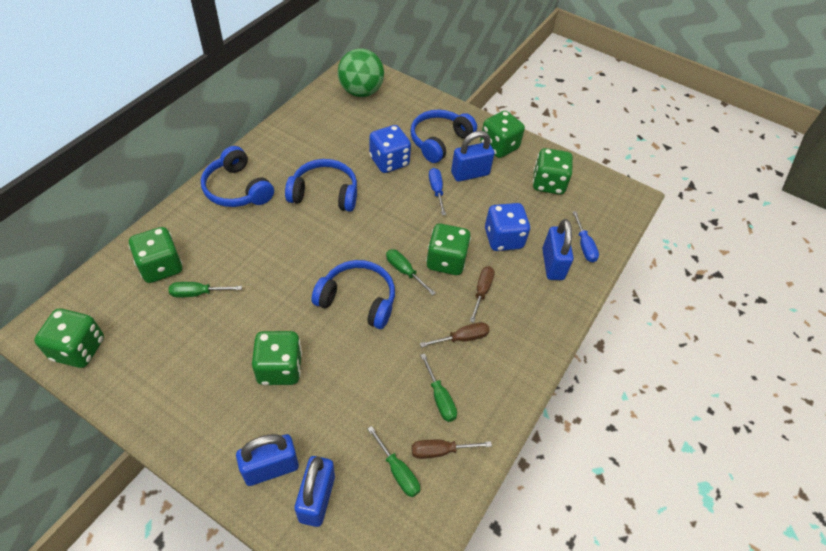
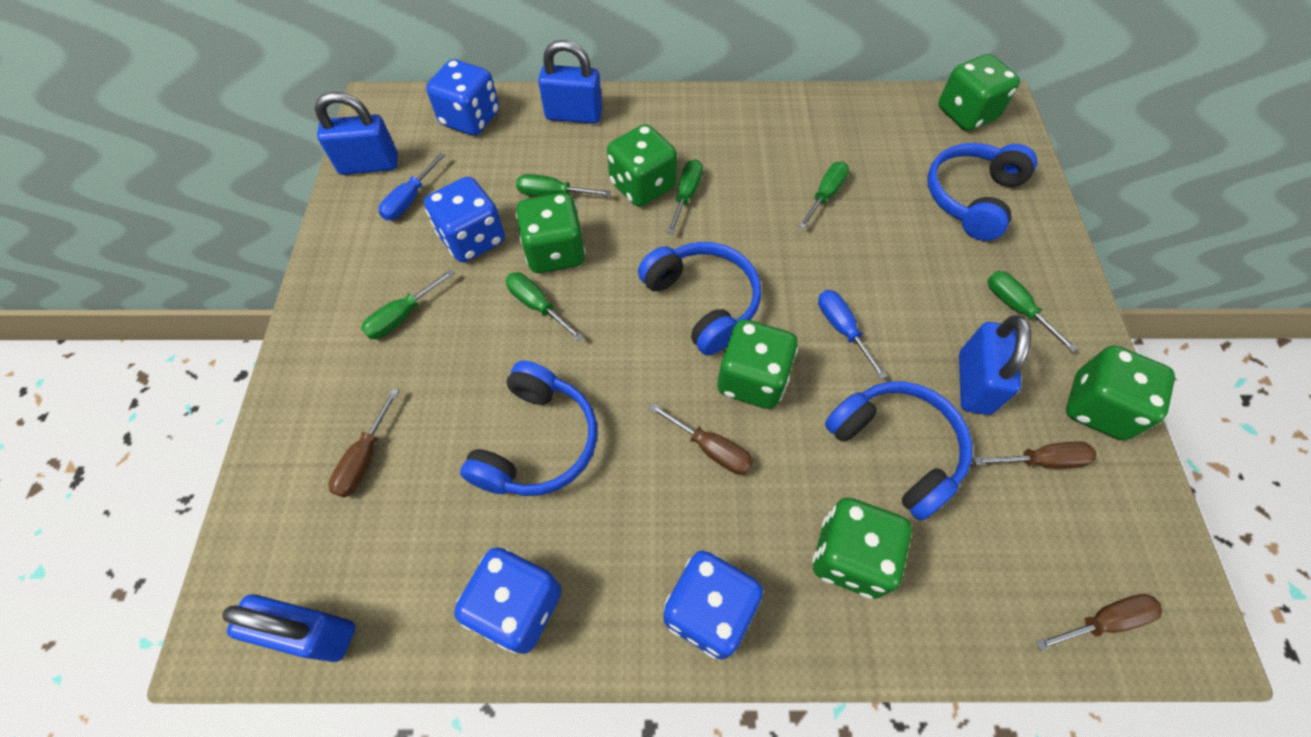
blue dice: [369,125,411,173] [485,203,530,251] = 2 -> [424,177,505,262] [426,59,499,136] [454,547,561,654] [663,551,763,660] = 4
brown screwdriver: [411,440,492,459] [420,322,490,347] [470,266,495,323] = 3 -> [328,388,399,498] [649,403,753,475] [974,441,1096,469] [1036,594,1162,651] = 4
green ball: [338,48,384,97] = 1 -> none = 0
green screwdriver: [169,282,242,298] [368,426,420,497] [386,249,436,295] [420,354,457,422] = 4 -> [361,269,454,339] [506,272,584,341] [516,174,611,196] [667,159,703,234] [799,162,849,229] [988,271,1078,352] = 6

